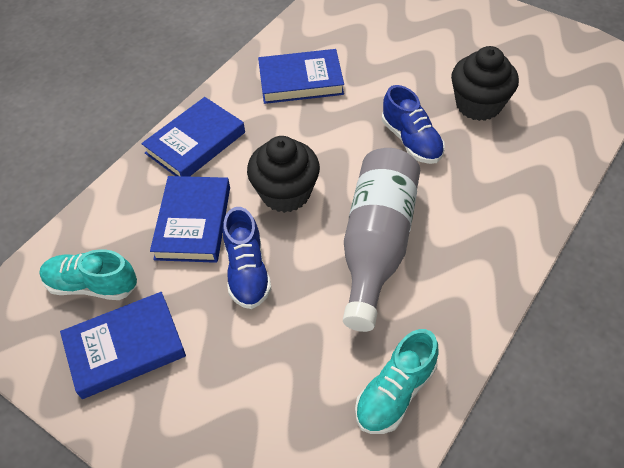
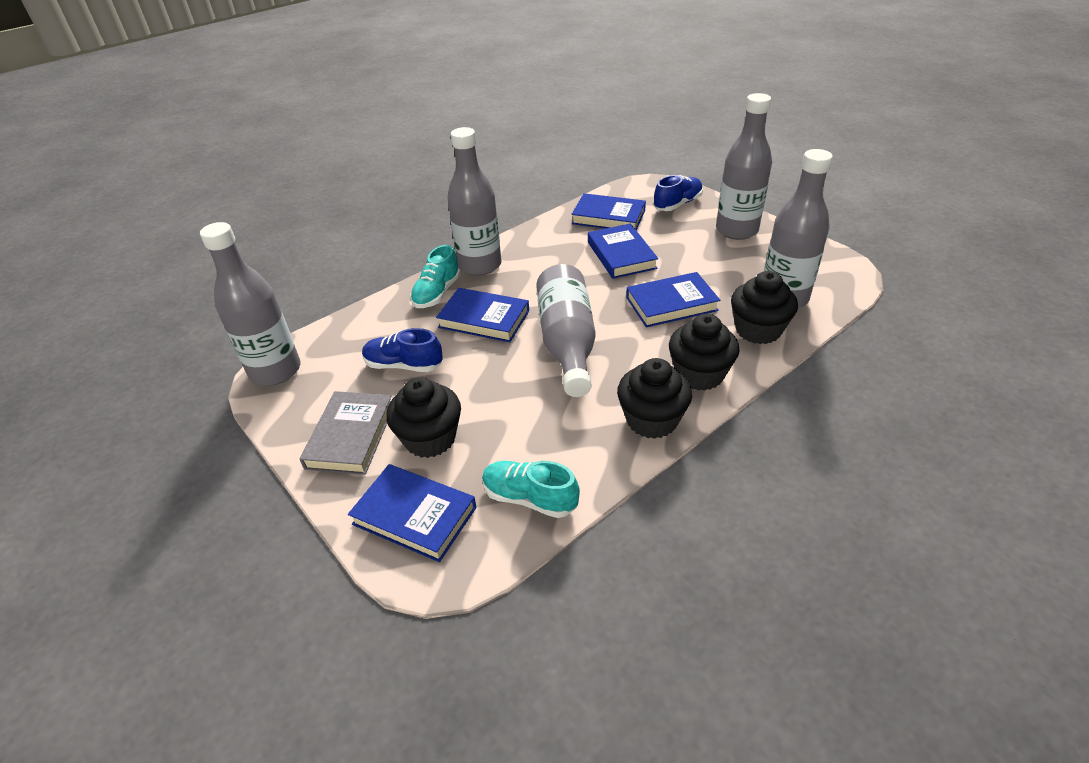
black cupcake: [247,136,320,213] [451,46,519,121] = 2 -> [386,377,461,458] [617,358,692,439] [669,314,740,391] [731,271,798,344] = 4
blue book: [60,292,186,399] [141,97,245,177] [150,176,230,263] [258,49,344,104] = 4 -> [348,464,476,562] [436,288,529,342] [571,193,646,230] [588,223,658,279] [626,272,720,327] = 5
grey book: none = 0 -> [300,391,392,475] = 1
grey bottle: [343,148,420,332] = 1 -> [200,222,301,386] [448,127,502,276] [536,264,596,397] [716,93,772,240] [764,149,833,308] = 5

